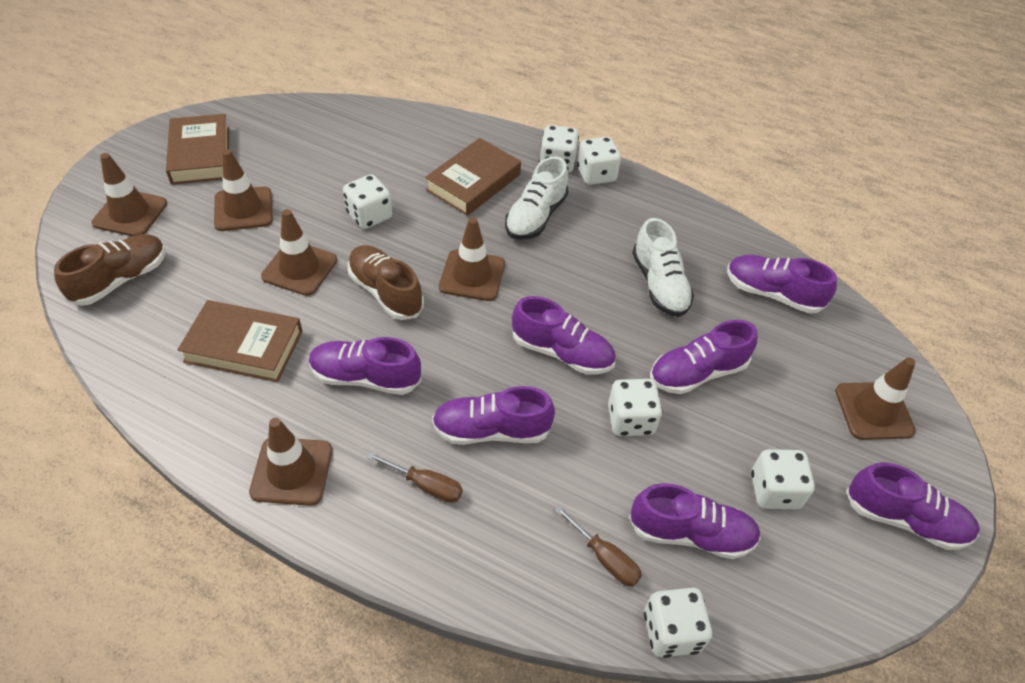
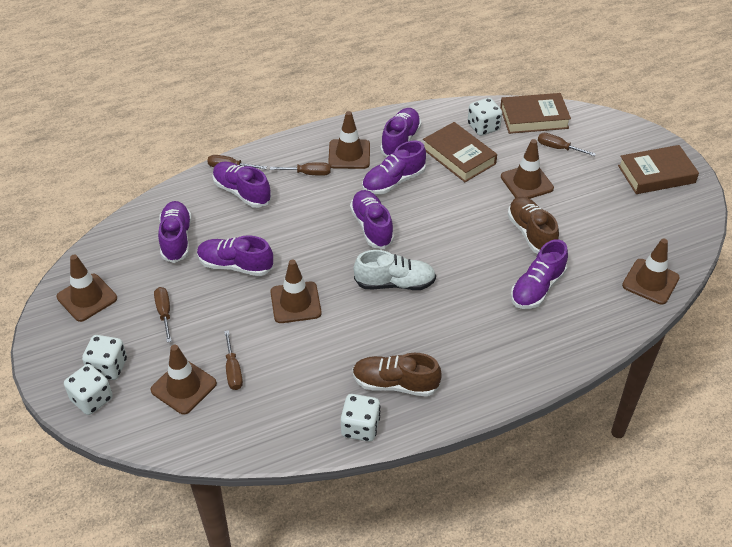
brown screwdriver: [367,452,463,503] [554,505,642,587] = 2 -> [154,287,172,342] [207,155,267,169] [224,330,243,390] [270,162,331,176] [538,133,596,156] = 5
white dice: [343,174,392,229] [539,125,579,173] [577,137,621,185] [608,379,662,436] [644,588,712,658] [751,449,815,509] = 6 -> [64,364,113,415] [82,335,127,380] [341,394,381,442] [468,98,502,136] = 4
white shoe: [505,156,569,240] [632,218,694,317] = 2 -> [354,250,436,290] = 1

